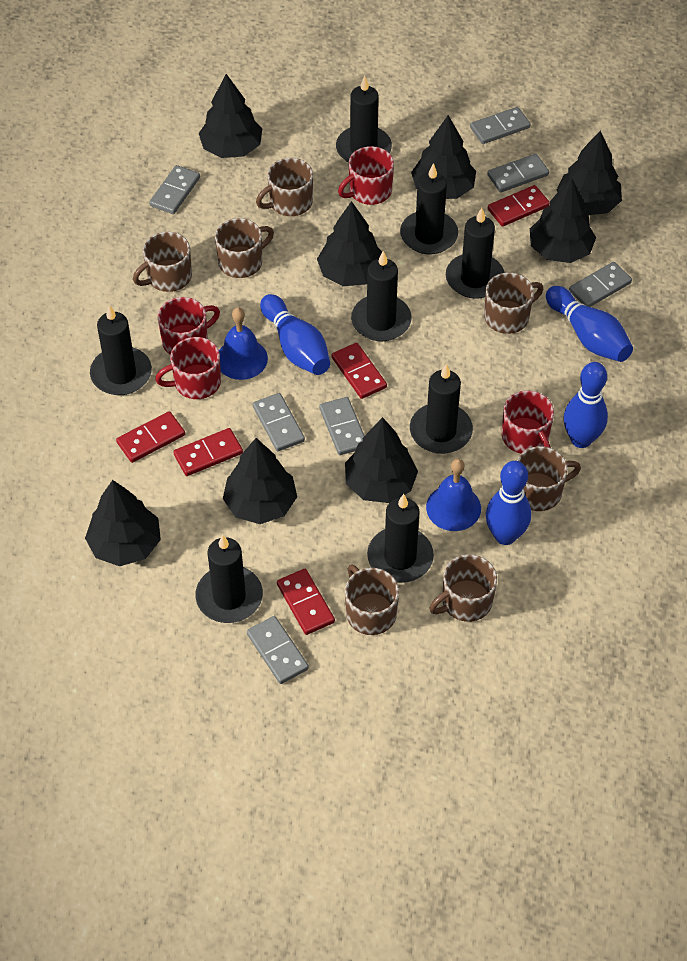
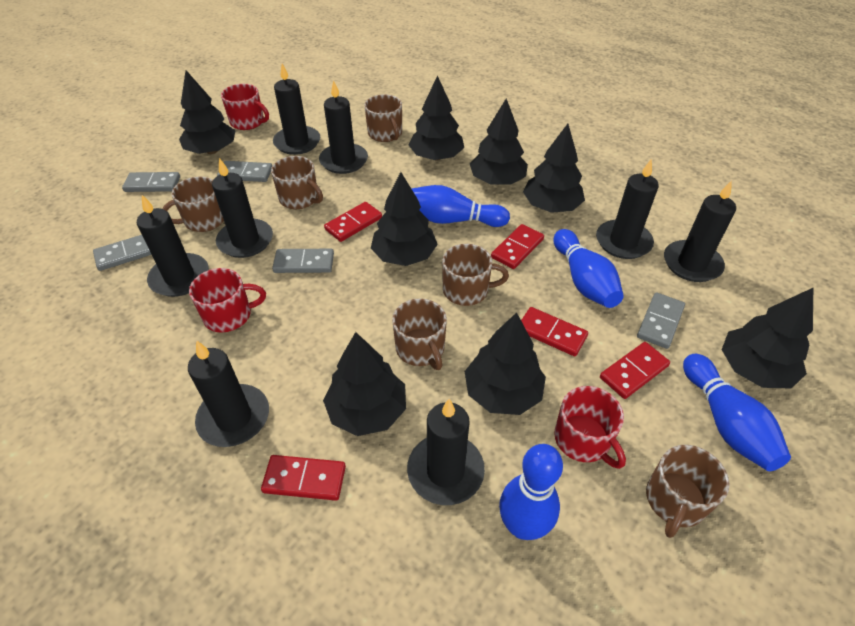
blue bell: [219,307,268,380] [426,459,481,531] = 2 -> none = 0
brown mug: [133,232,192,292] [215,218,274,278] [256,158,313,216] [345,564,399,635] [429,554,497,622] [484,273,543,334] [517,446,581,511] = 7 -> [162,177,224,232] [271,156,323,209] [364,94,402,142] [392,298,447,370] [442,244,509,306] [646,445,730,538] = 6
grey domino: [149,165,200,214] [247,616,309,684] [253,393,305,451] [319,397,365,455] [470,107,531,144] [487,154,549,192] [569,262,632,307] = 7 -> [93,235,152,271] [122,172,180,192] [217,161,272,182] [272,249,334,273] [637,292,685,349] = 5
red mug: [155,337,221,399] [158,297,220,355] [338,146,394,205] [502,390,554,454] = 4 -> [189,268,266,333] [221,84,269,130] [554,386,626,469] = 3

